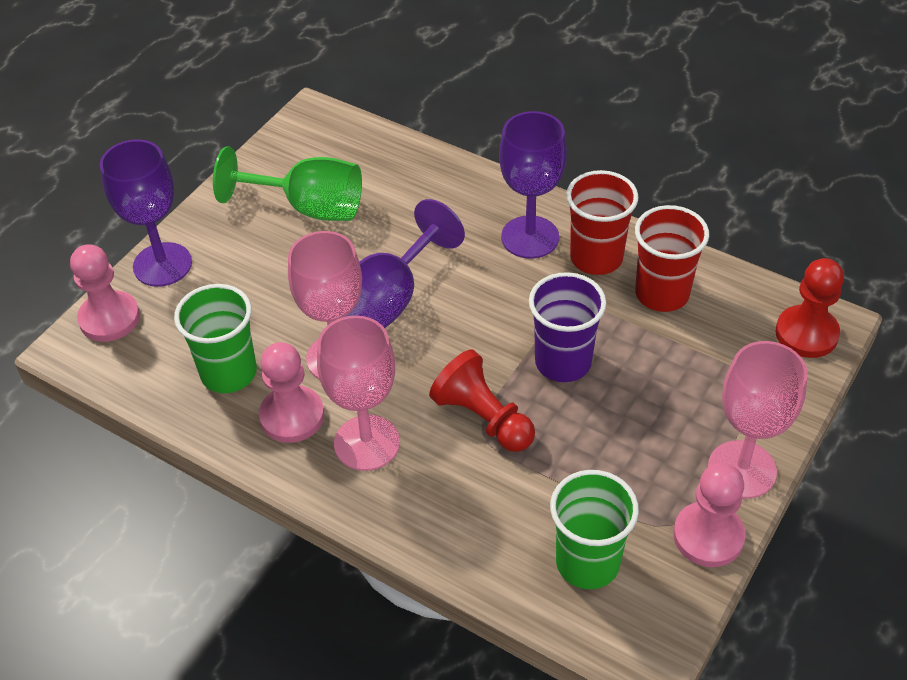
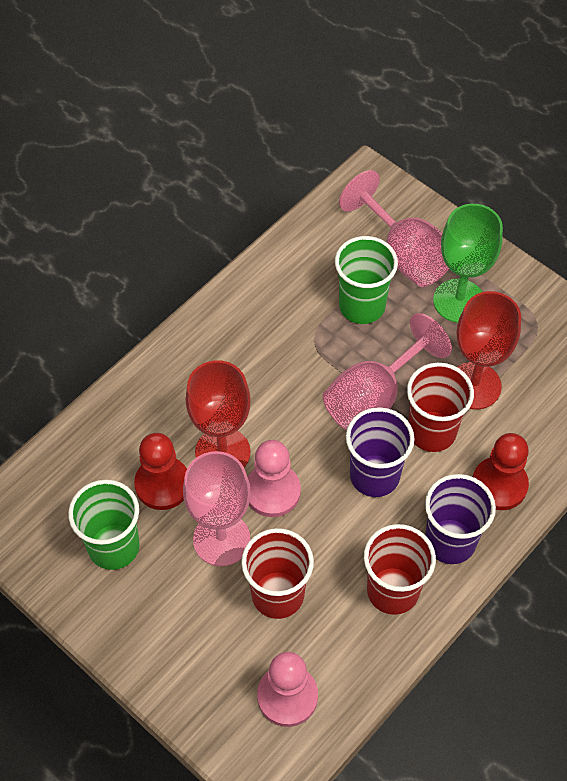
pink pawn: [70,244,140,342] [259,342,324,443] [673,463,745,567] = 3 -> [248,440,301,517] [257,652,318,727] = 2
purple cup: [529,272,606,382] = 1 -> [346,407,414,497] [425,474,496,564] = 2
purple goblet: [100,139,192,287] [345,199,465,328] [499,111,567,259] = 3 -> none = 0
red cup: [566,170,639,275] [635,205,709,312] = 2 -> [241,528,314,619] [364,524,436,615] [407,363,474,452] = 3
red goblet: none = 0 -> [186,360,251,468] [457,291,521,409] = 2

